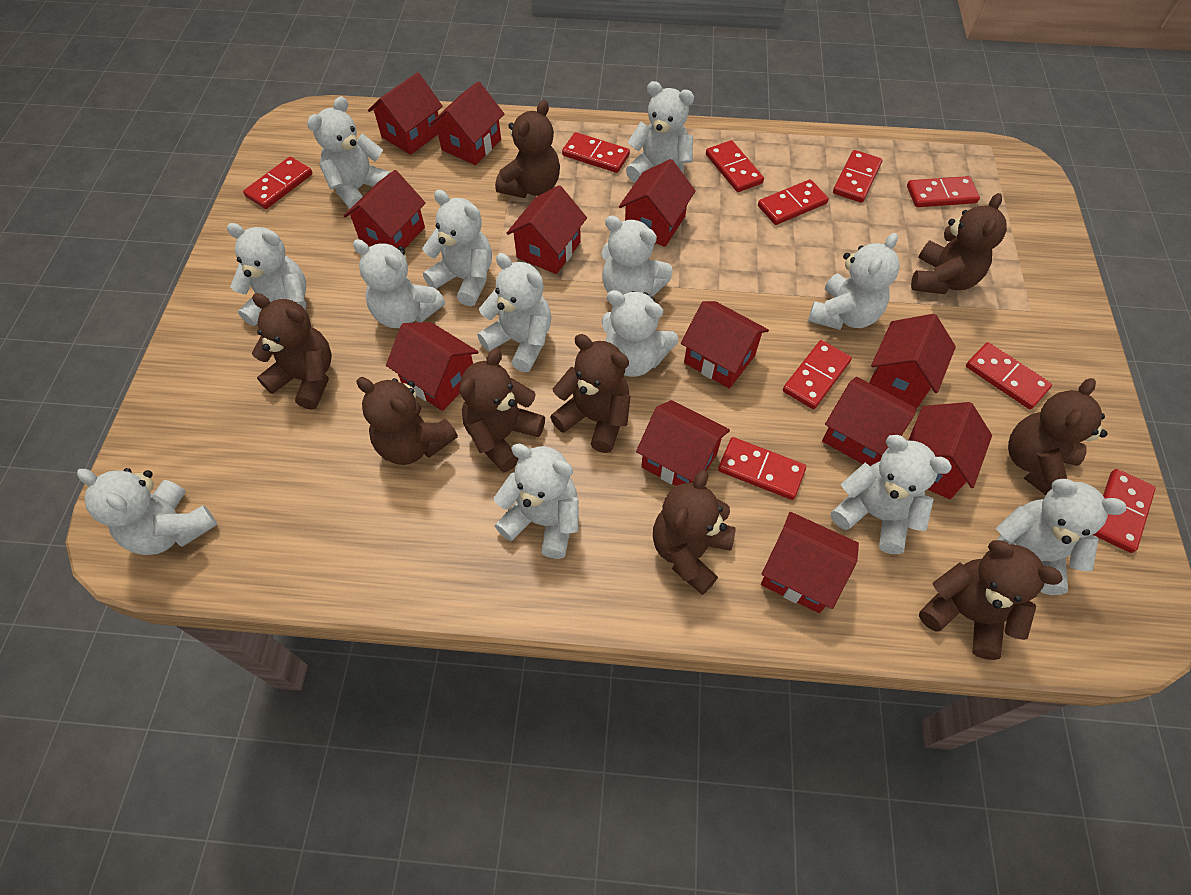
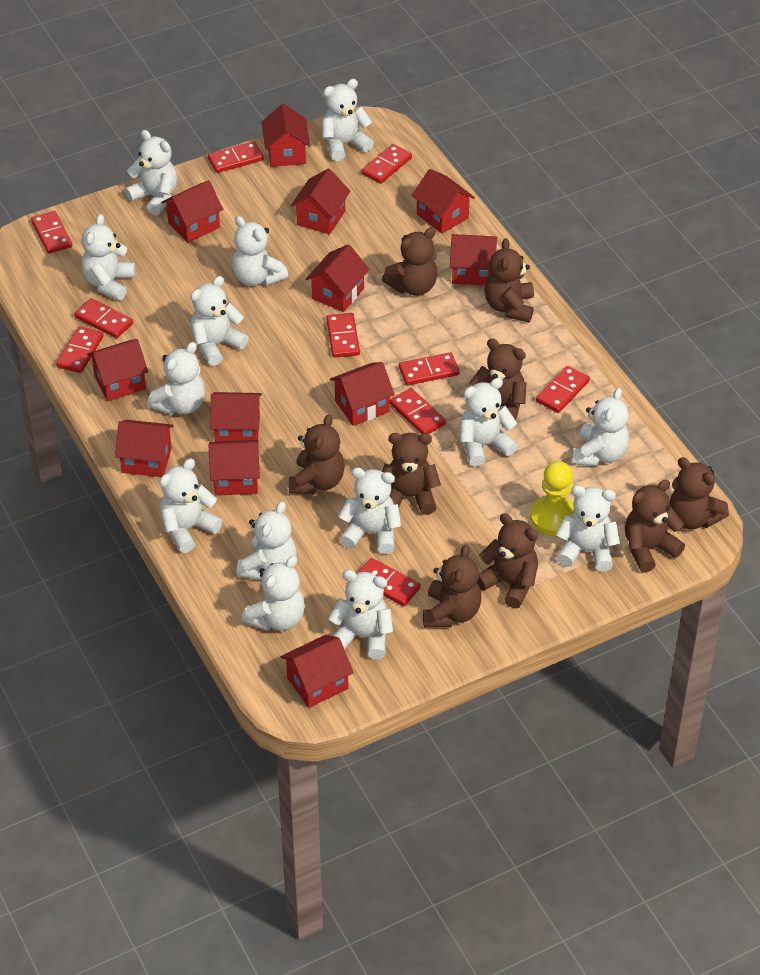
white teddy bear: [77,468,217,555] [226,223,307,326] [307,96,391,209] [353,239,445,328] [422,190,492,307] [478,253,552,372] [494,444,579,559] [602,216,673,297] [602,290,678,377] [626,81,694,182] [808,233,900,330] [831,435,952,554] [995,479,1126,595] = 13 -> [81,214,136,301] [125,130,177,215] [147,342,205,415] [159,459,222,553] [190,276,249,366] [232,216,288,286] [236,502,297,580] [242,556,305,631] [322,79,374,161] [328,570,393,659] [338,468,401,554] [460,378,518,467] [556,485,620,572] [572,388,629,466] = 14
yellow pawn: none = 0 -> [530,461,574,536] = 1

